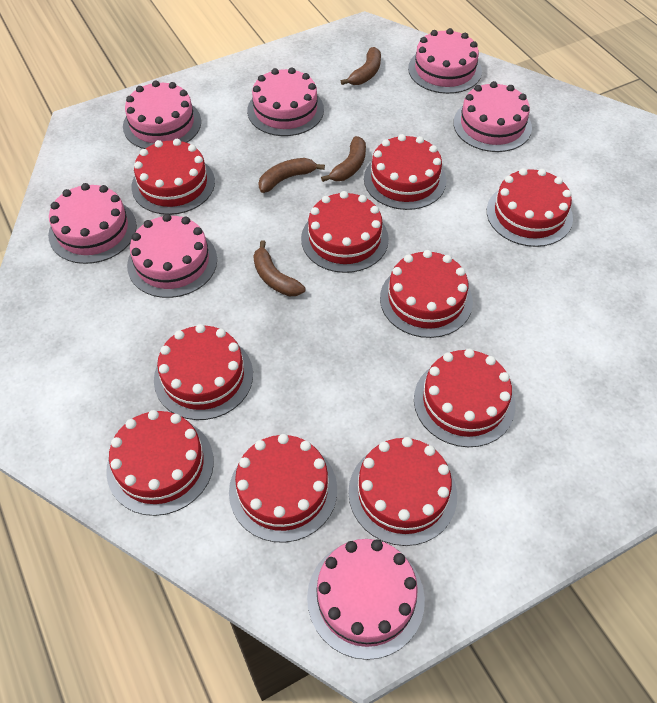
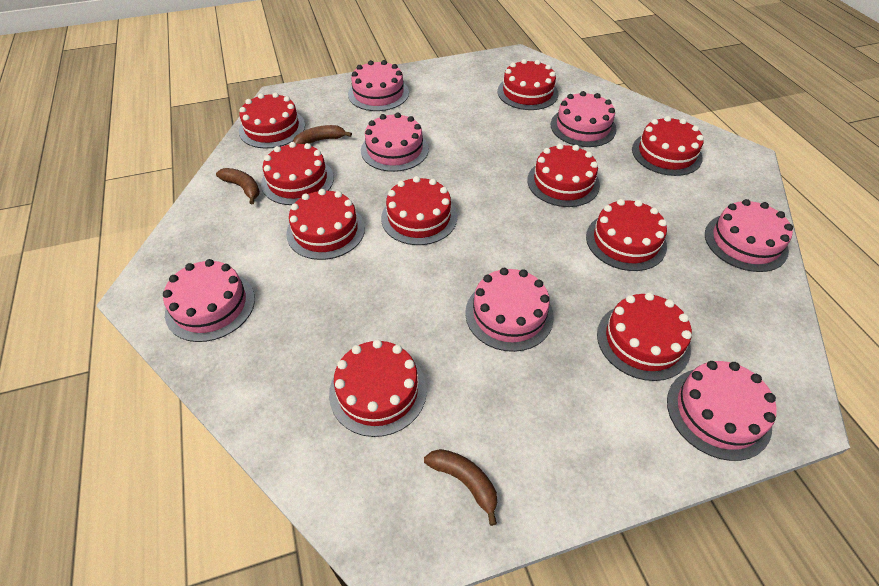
brown banana: [253,240,306,296] [258,158,325,193] [321,136,366,182] [341,47,381,85] = 4 -> [216,168,260,204] [293,125,352,144] [424,449,497,526] = 3

